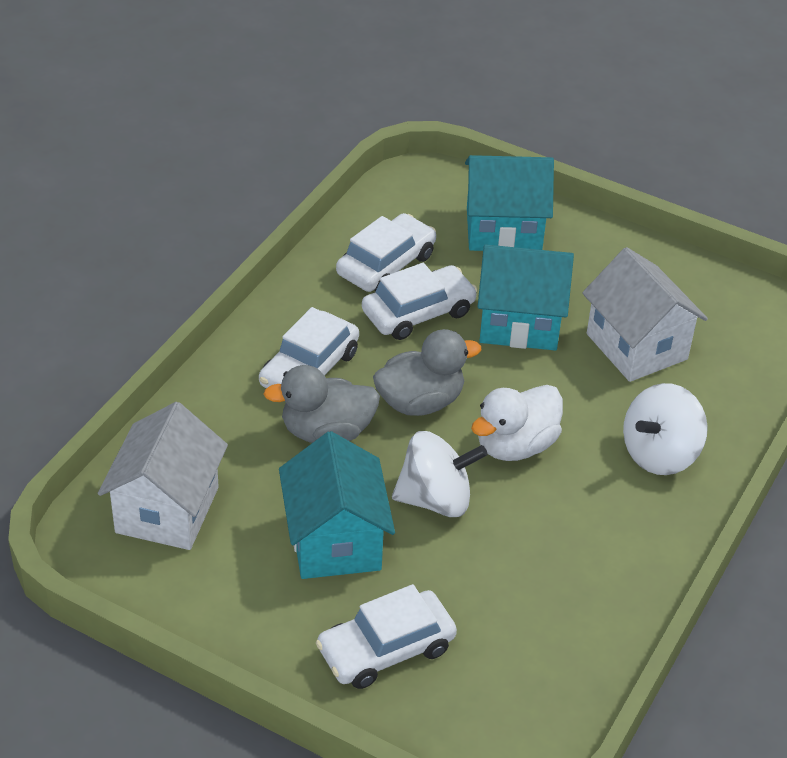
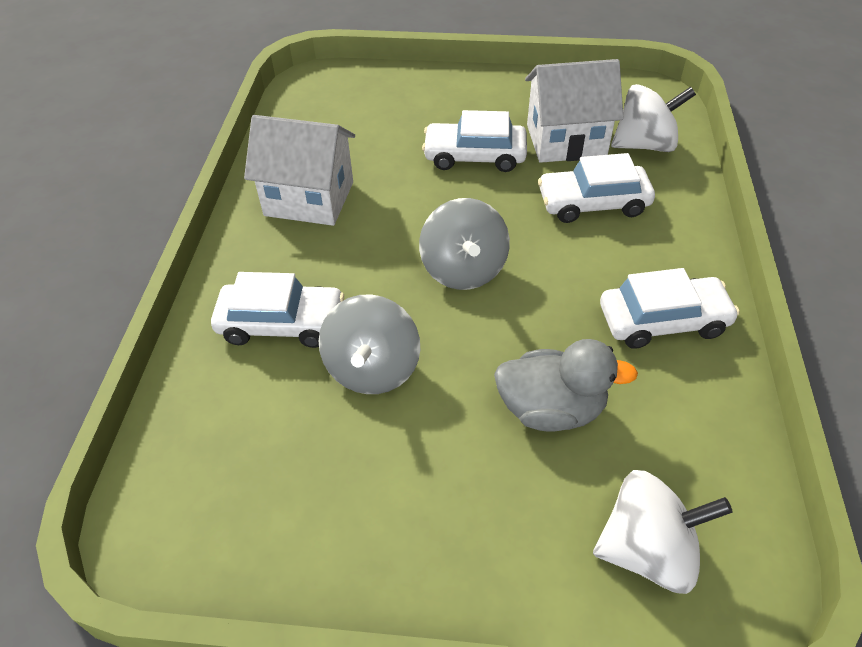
grey duck: [263,365,380,443] [373,329,481,416] = 2 -> [494,339,638,432] = 1
grey spinning top: none = 0 -> [319,294,421,394] [419,198,510,290] = 2
turquoise house: [279,431,395,579] [465,155,554,251] [478,244,574,351] = 3 -> none = 0
white duck: [471,385,563,461] = 1 -> none = 0

